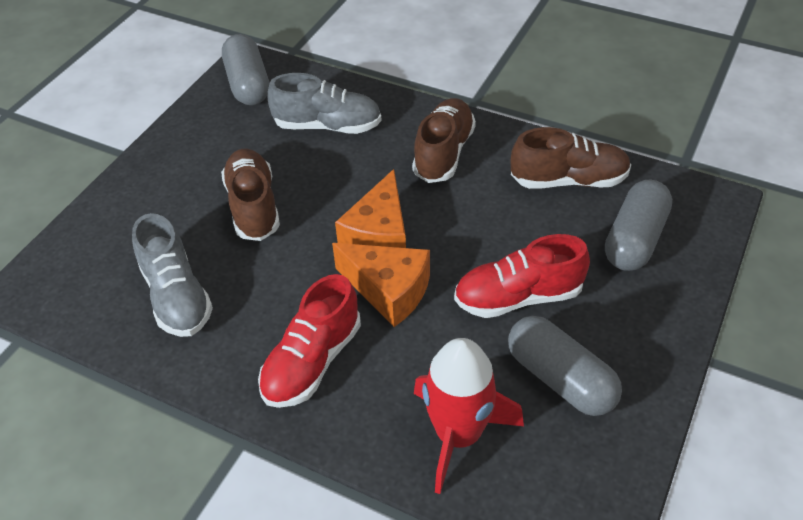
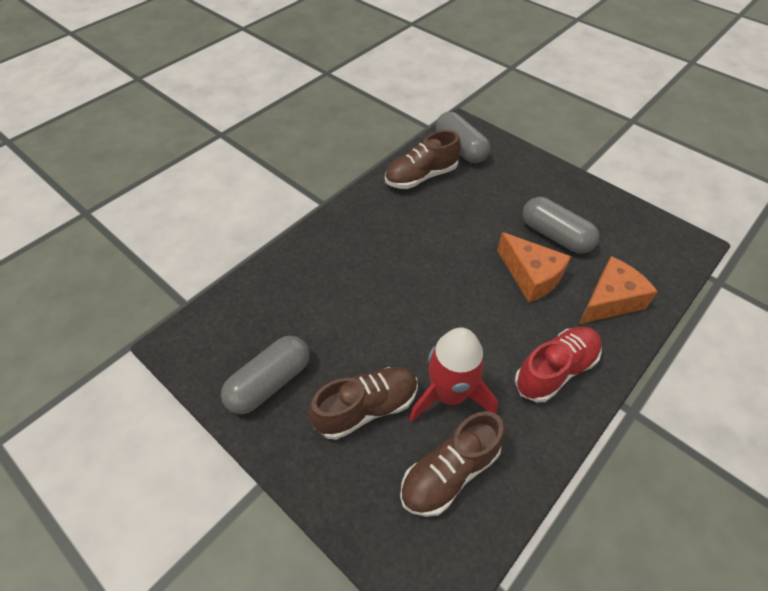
grey shoe: [132,213,213,337] [267,73,382,134] = 2 -> none = 0
red shoe: [258,274,361,408] [454,234,590,318] = 2 -> [515,327,602,402] = 1

